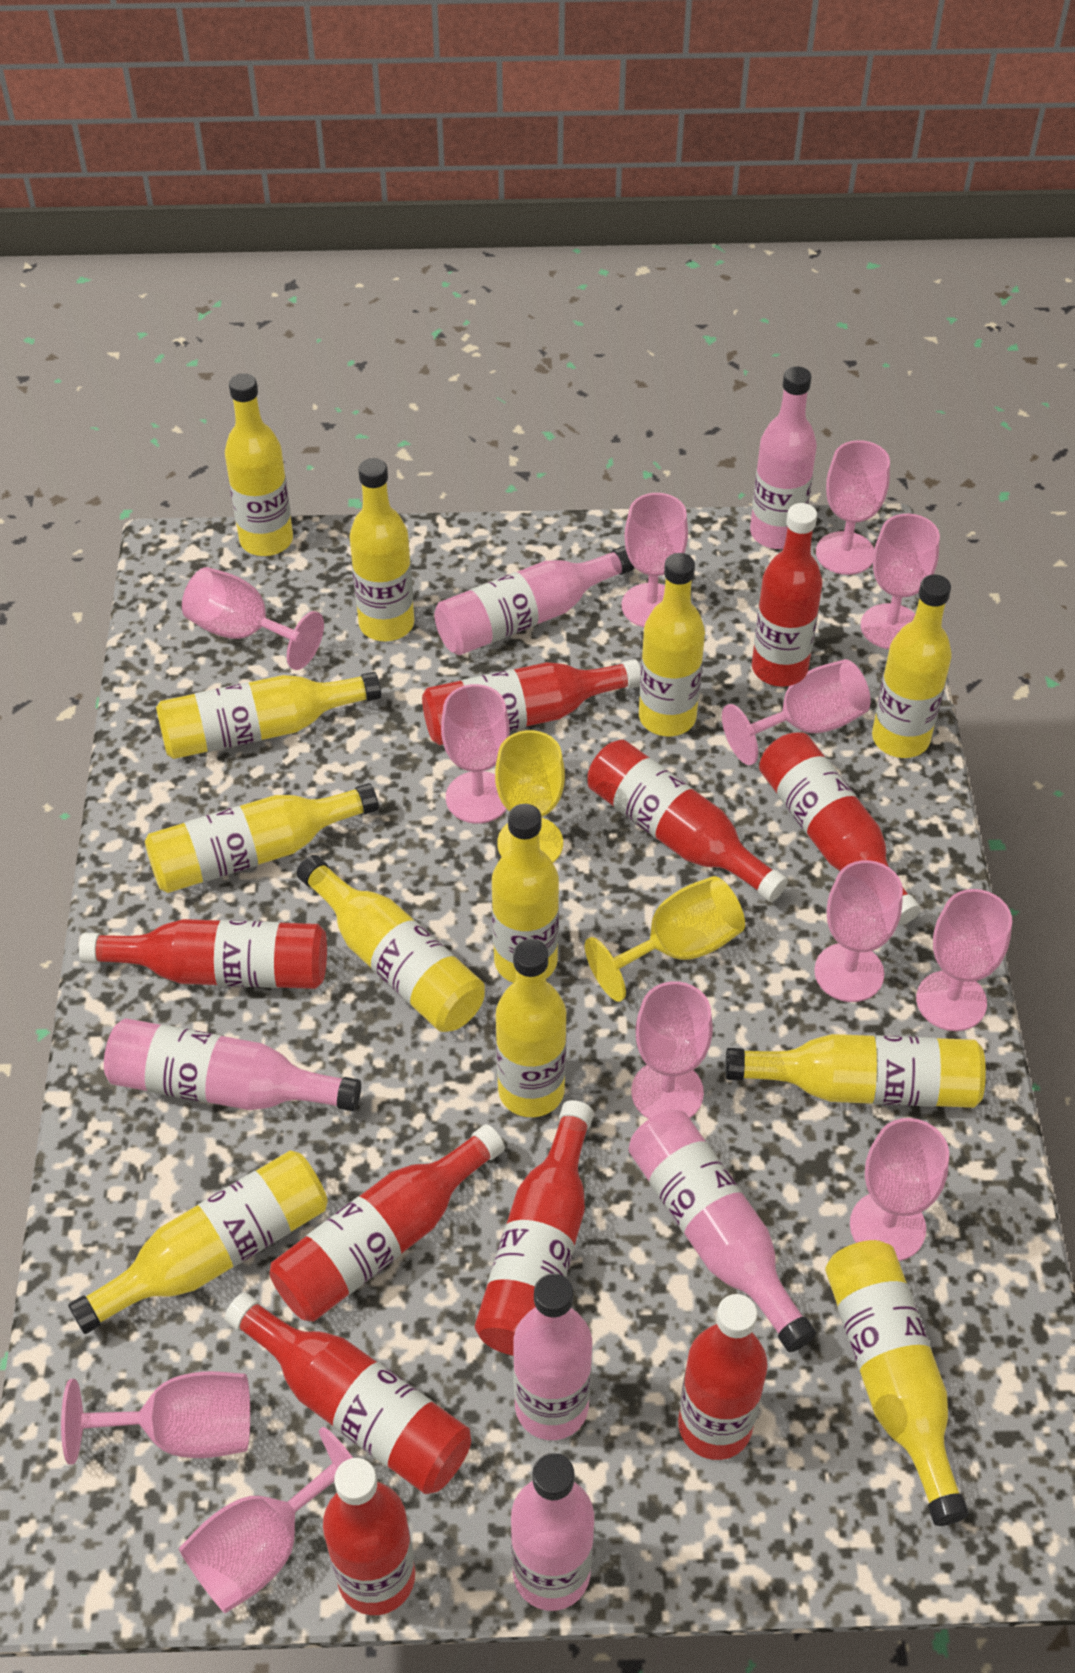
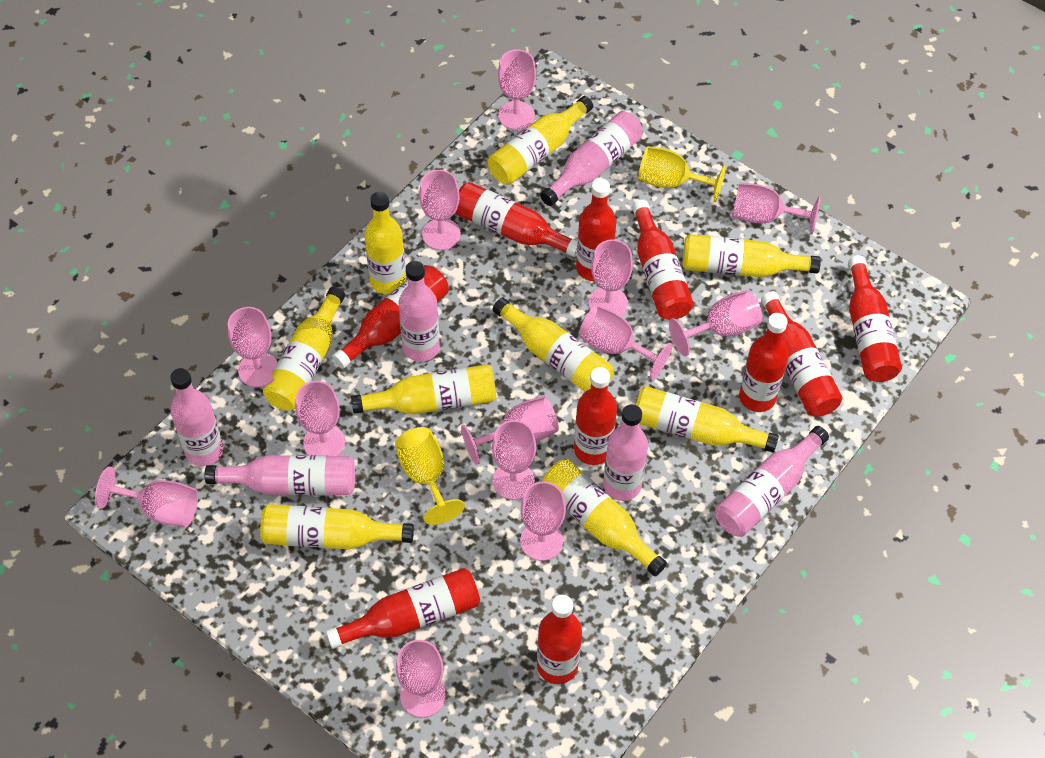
pink goblet: [61,1371,250,1465] [179,1427,353,1613] [182,567,324,670] [441,684,510,824] [622,493,688,627] [631,981,713,1119] [722,659,870,765] [814,860,903,1002] [816,440,890,575] [850,1118,949,1261] [861,514,940,649] [916,889,1012,1031] = 12 -> [95,466,198,527] [228,307,278,387] [295,381,345,456] [396,640,446,718] [419,170,461,250] [461,396,559,465] [492,420,536,500] [498,50,536,130] [520,482,566,561] [579,305,672,380] [589,239,633,316] [669,290,763,356] [732,183,821,234] = 13
yellow bottle: [68,1150,328,1334] [145,783,379,893] [156,672,381,759] [225,373,293,556] [297,855,485,1032] [349,458,414,641] [492,804,559,983] [496,939,567,1117] [639,553,705,736] [725,1034,986,1108] [825,1240,969,1526] [872,574,952,758] = 12 -> [260,504,414,549] [263,286,345,411] [351,364,496,414] [364,192,406,294] [488,96,593,185] [493,297,614,392] [542,460,667,576] [636,386,779,452] [682,234,821,277] = 9

